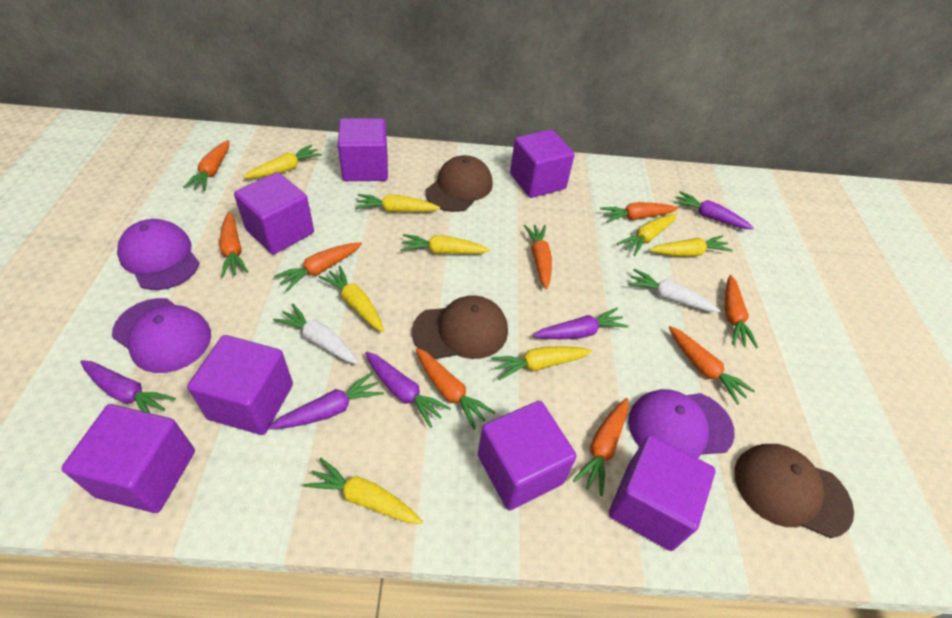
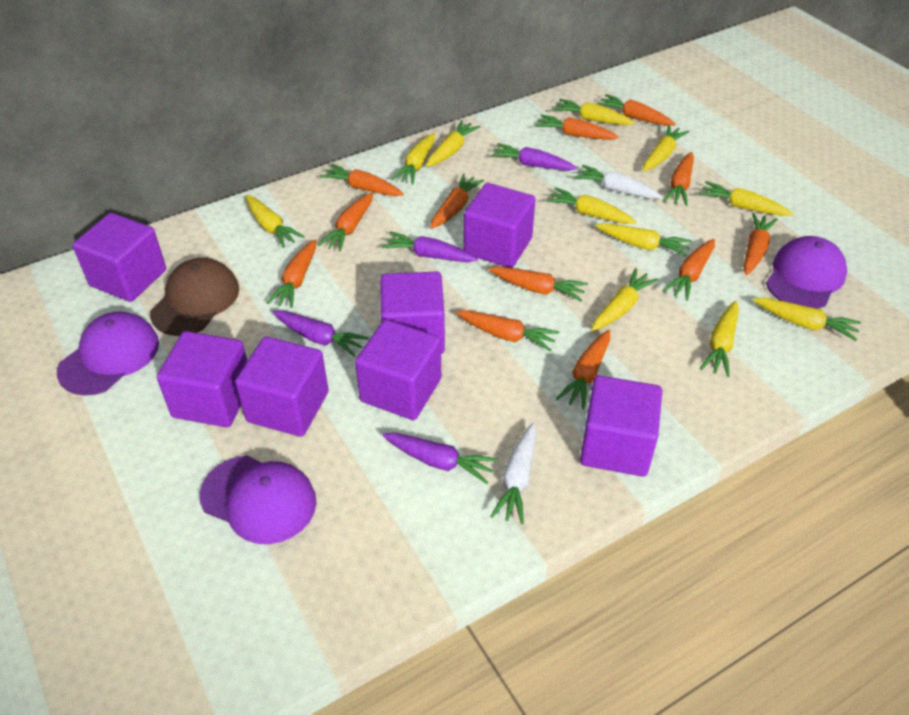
brown cap: [412,295,508,359] [426,155,493,212] [734,444,854,538] = 3 -> [150,258,239,336] = 1
orange carrot: [183,140,229,191] [219,212,248,278] [274,242,362,291] [416,348,495,430] [524,225,552,289] [573,398,628,496] [600,202,678,223] [669,326,755,405] [725,275,758,348] = 9 -> [267,239,316,308] [318,192,373,252] [320,164,404,196] [430,174,484,229] [456,310,559,352] [488,266,588,301] [535,114,619,140] [556,330,610,410] [597,94,676,126] [662,239,715,301] [663,152,694,206] [744,213,778,275] = 12
purple carrot: [80,360,176,413] [269,372,384,429] [365,352,451,428] [533,308,628,339] [673,191,754,230] = 5 -> [272,311,369,357] [382,231,478,262] [382,433,498,484] [491,143,577,171] = 4
yellow carrot: [243,144,322,178] [303,458,423,524] [319,266,384,332] [355,194,440,212] [400,234,490,254] [491,346,592,380] [617,214,677,256] [649,235,733,257] = 8 -> [245,195,305,248] [391,133,435,185] [426,120,480,167] [546,187,636,224] [553,99,635,125] [591,268,658,331] [595,223,692,257] [643,125,689,171] [699,181,793,216] [700,301,739,377] [753,298,861,341] = 11

